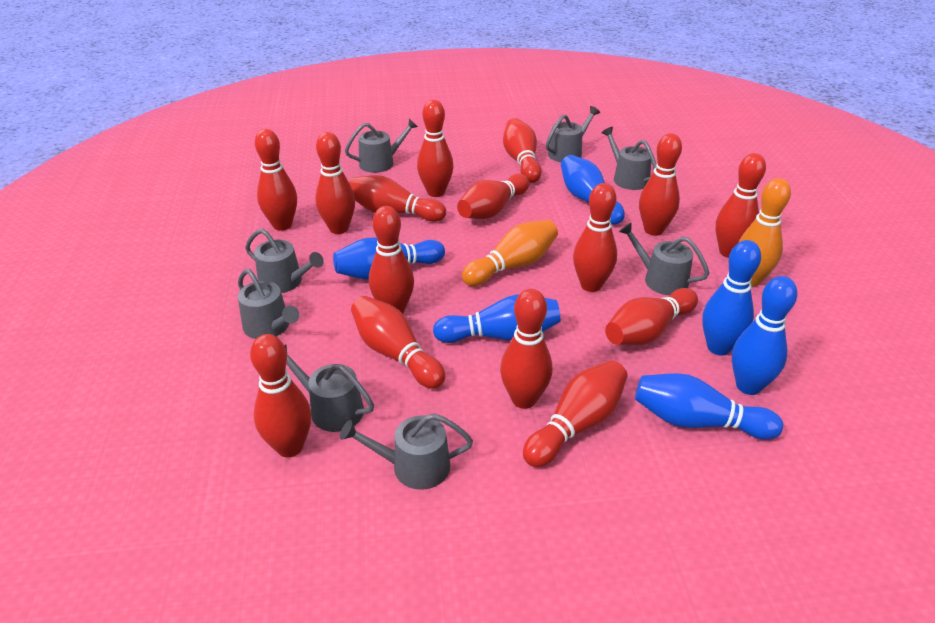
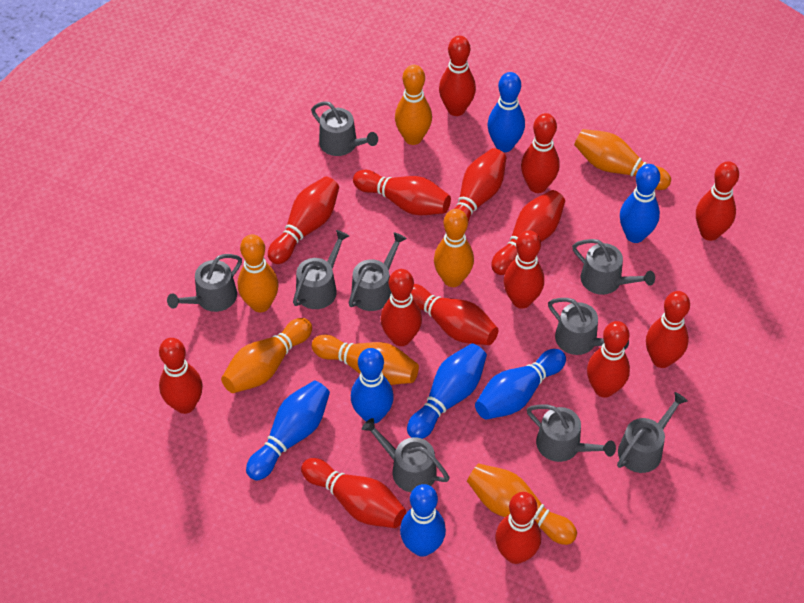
blue bowling pin: [333,238,445,280] [433,294,561,343] [561,155,625,225] [635,373,783,440] [702,240,761,356] [732,276,798,395] = 6 -> [246,380,330,480] [351,348,394,424] [400,484,446,557] [407,343,487,439] [475,349,566,420] [487,72,525,152] [620,164,660,243] = 7
grey watering can: [238,269,299,339] [245,229,324,293] [285,344,374,432] [340,413,473,490] [345,119,418,173] [546,106,600,163] [601,127,656,190] [619,223,709,295] = 8 -> [167,254,242,312] [293,230,349,309] [311,101,378,156] [349,232,407,311] [362,418,449,492] [527,405,616,462] [548,298,629,355] [572,239,655,295] [617,392,688,473] = 9
orange bowling pin: [462,220,558,286] [738,178,791,286] = 2 -> [221,318,312,393] [238,234,279,312] [312,335,419,385] [395,65,432,145] [434,209,474,287] [467,463,577,545] [574,129,671,190] = 7

